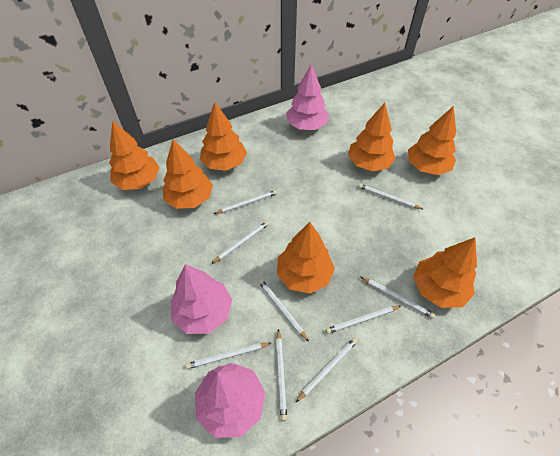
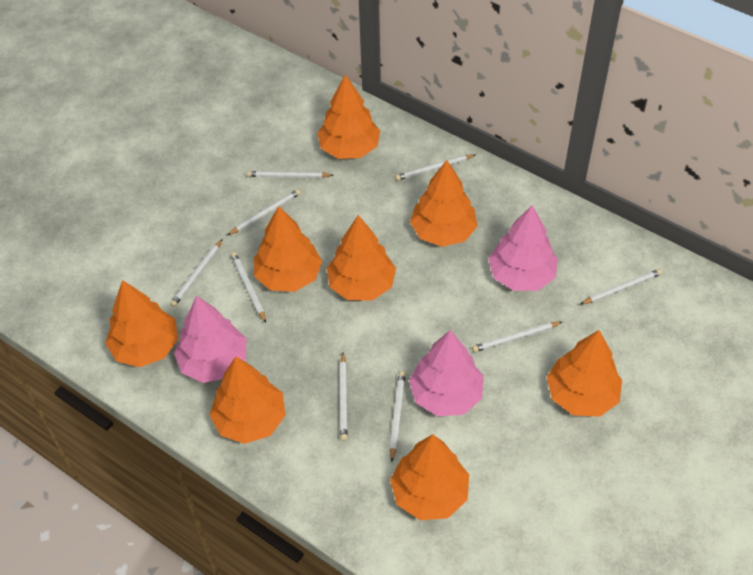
orange tree: [109,120,160,190] [162,139,213,209] [200,103,247,171] [277,222,335,294] [348,103,396,171] [408,106,456,175] [413,238,477,308] = 7 -> [105,280,178,367] [210,357,285,444] [254,206,322,292] [317,74,380,159] [327,215,396,301] [390,434,469,520] [410,160,477,247] [547,330,622,417] = 8

